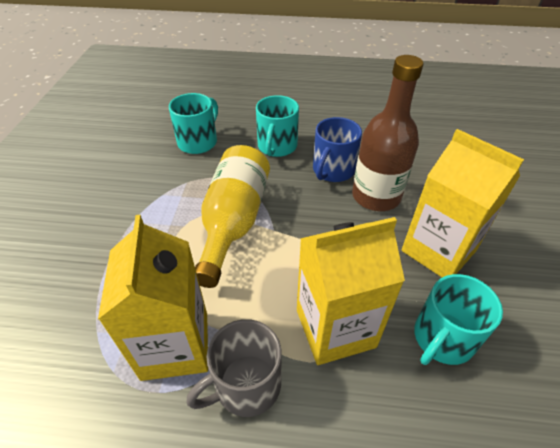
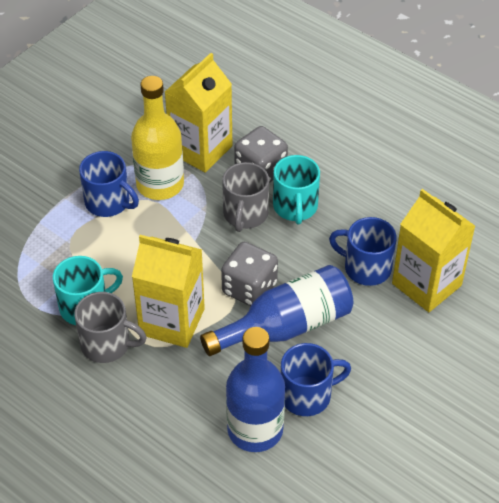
blue bottle: none = 0 -> [200,265,353,356] [226,327,285,452] = 2
blue mug: [313,117,362,182] = 1 -> [79,151,139,217] [281,343,351,416] [329,217,397,286] = 3
brown bottle: [352,55,423,211] = 1 -> none = 0
grey dice: none = 0 -> [221,242,278,306] [234,126,288,183] = 2
grey mug: [186,319,282,417] = 1 -> [74,292,147,363] [222,162,269,232] = 2
turquoise mug: [169,93,218,154] [256,95,299,157] [414,274,503,365] = 3 -> [53,256,123,325] [273,155,320,225] = 2

